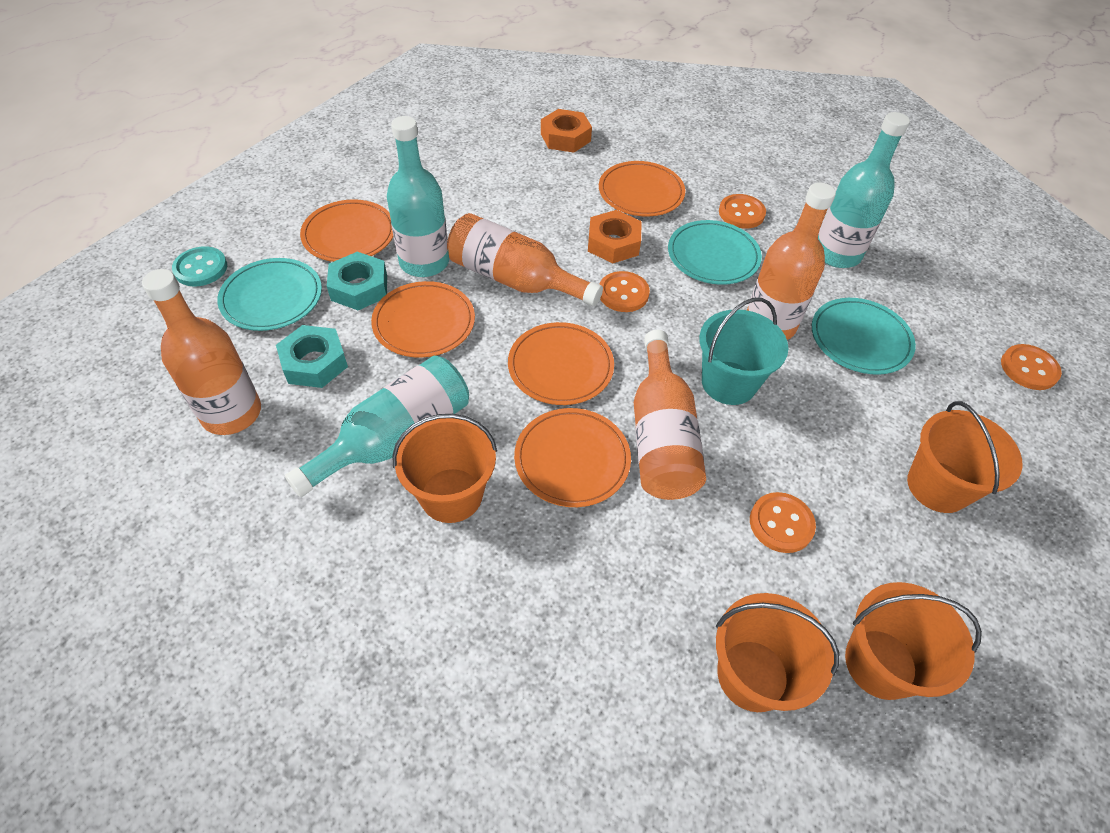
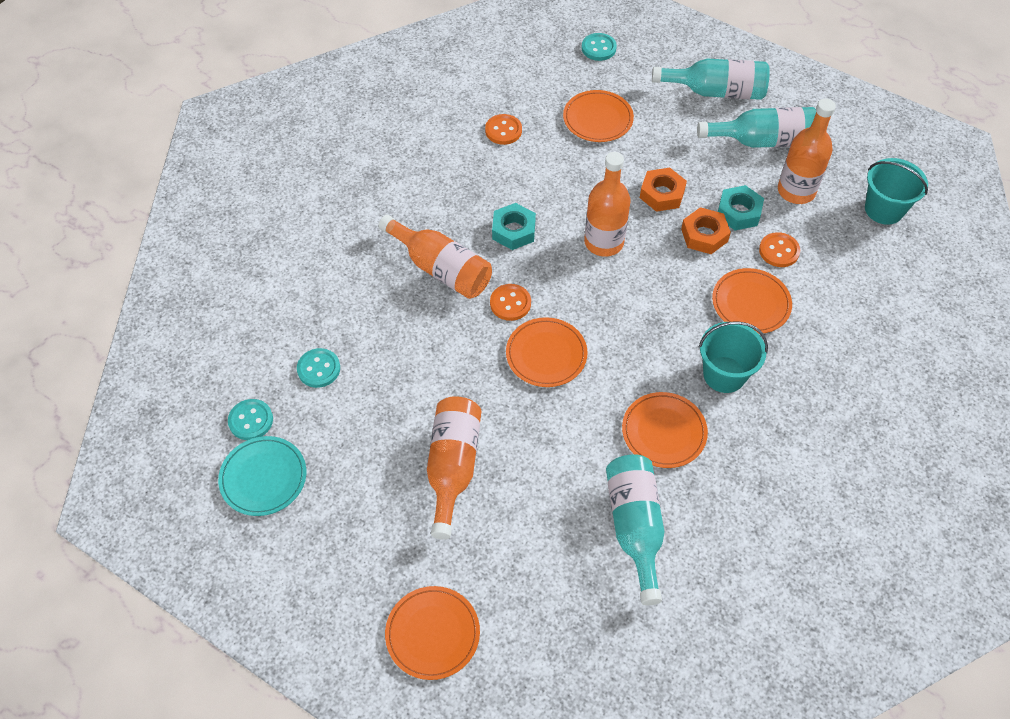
orange bucket: [392,414,497,523] [716,593,839,712] [845,582,982,700] [907,401,1023,513] = 4 -> none = 0
orange button: [599,271,650,312] [719,194,766,229] [750,492,816,553] [1001,344,1062,390] = 4 -> [485,114,522,145] [490,284,531,321] [759,232,800,267] = 3
turquoise bucket: [699,298,788,405] = 1 -> [699,321,768,393] [865,158,928,225] = 2
turquoise button: [172,246,227,286] = 1 -> [228,399,273,440] [297,348,340,388] [581,33,617,61] = 3
turquoise plate: [217,258,322,331] [668,220,762,285] [812,298,916,375] = 3 -> [218,436,306,516] = 1

